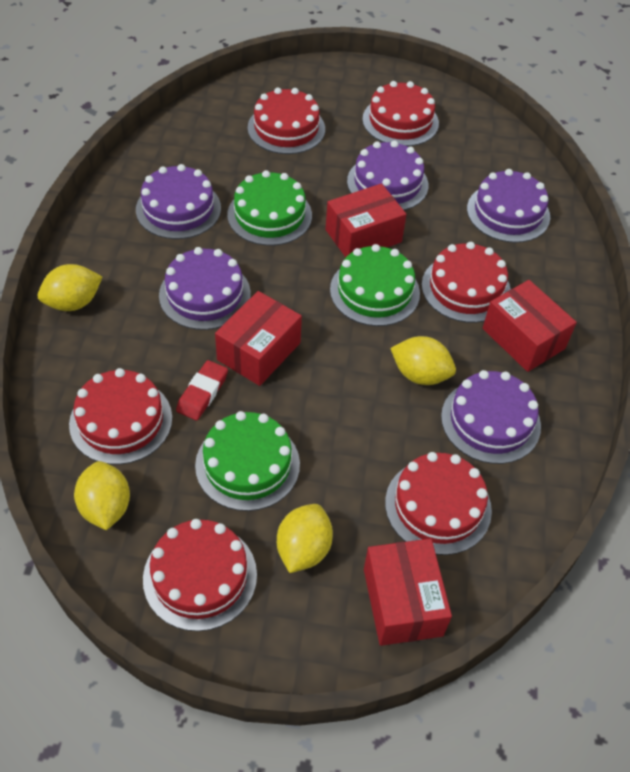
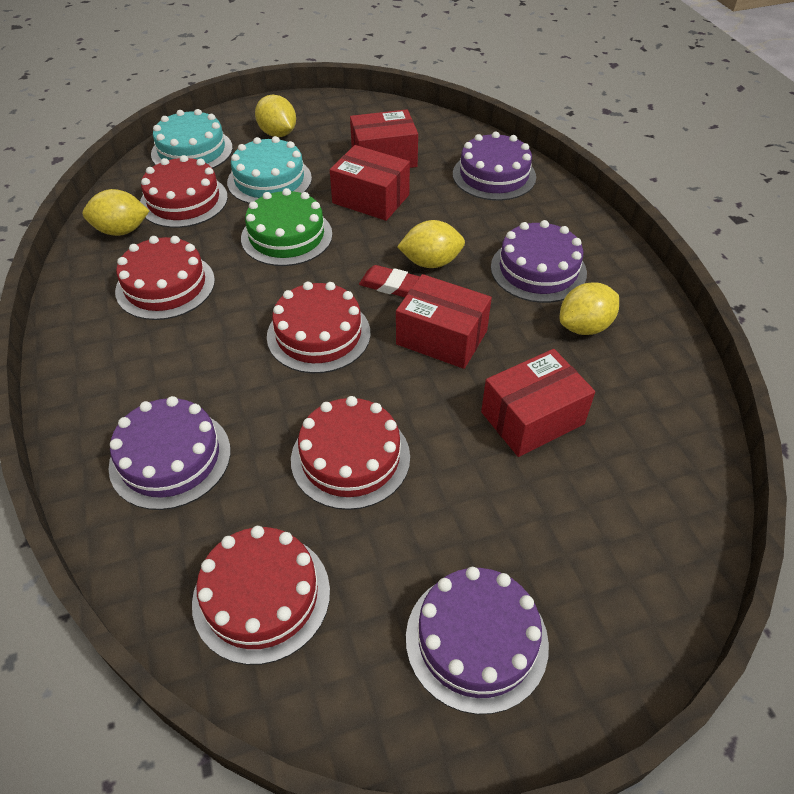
green cake: [195,411,300,511] [227,170,312,246] [330,244,420,326] = 3 -> [241,188,332,266] = 1
purple cake: [136,164,221,239] [159,247,251,330] [347,140,428,210] [441,370,541,464] [467,169,550,243] = 5 -> [108,396,231,510] [406,567,549,715] [453,131,536,201] [491,220,587,303] = 4
red cake: [69,368,172,465] [143,519,257,631] [248,88,325,154] [362,81,439,146] [385,452,492,555] [422,242,510,323] = 6 -> [115,236,215,320] [140,155,228,228] [192,526,330,665] [267,281,370,373] [291,396,410,510] = 5
turquoise cake: none = 0 -> [151,109,233,169] [227,136,312,204] = 2

